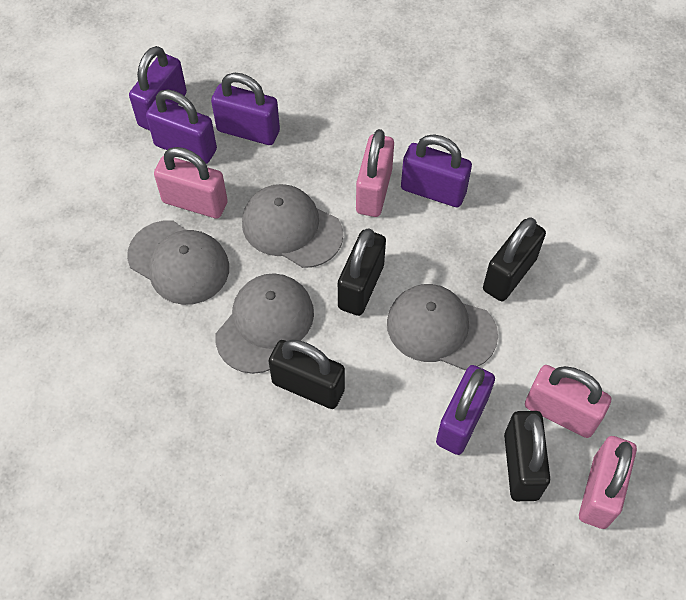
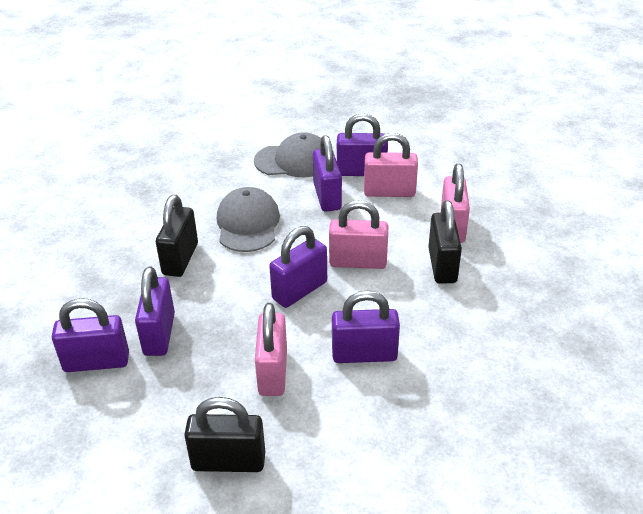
black padlock: [269,340,345,409] [338,229,386,316] [483,217,546,301] [504,411,550,501] = 4 -> [156,195,198,277] [184,397,265,472] [428,200,462,284] = 3
grey cap: [127,220,229,305] [215,273,314,374] [242,184,343,268] [387,284,498,370] = 4 -> [217,187,280,252] [254,132,321,177] = 2
purple padlock: [129,46,187,131] [146,89,217,164] [211,73,280,145] [401,134,472,207] [436,365,495,455] = 5 -> [52,298,129,372] [135,266,175,356] [269,226,327,308] [313,135,342,212] [332,291,400,363] [337,113,388,176] = 6

